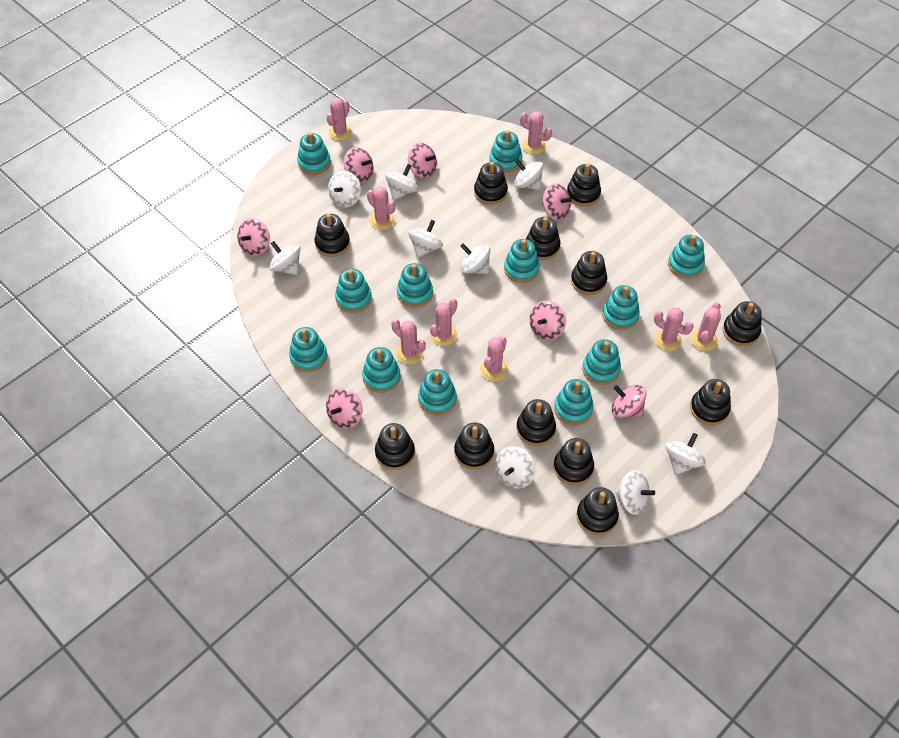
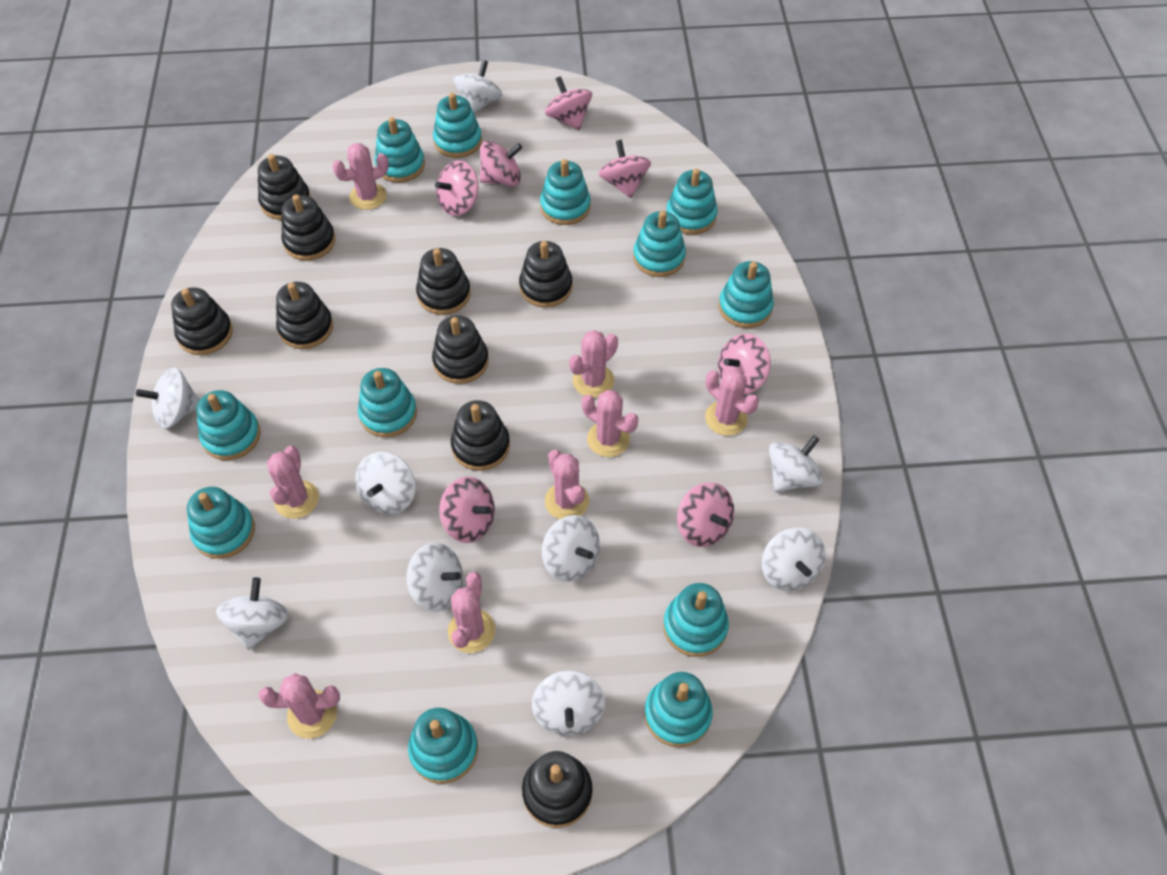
black stacking toy: [314,214,350,257] [375,423,415,470] [454,422,494,470] [474,162,508,205] [516,399,556,446] [526,217,560,260] [553,438,594,485] [567,164,601,206] [571,251,607,295] [576,487,619,535] [690,379,731,425] [722,301,762,346] = 12 -> [171,287,233,355] [258,154,311,220] [276,282,333,349] [281,194,335,261] [416,248,471,315] [432,315,489,384] [451,400,510,471] [519,241,573,308] [522,751,592,828] = 9

